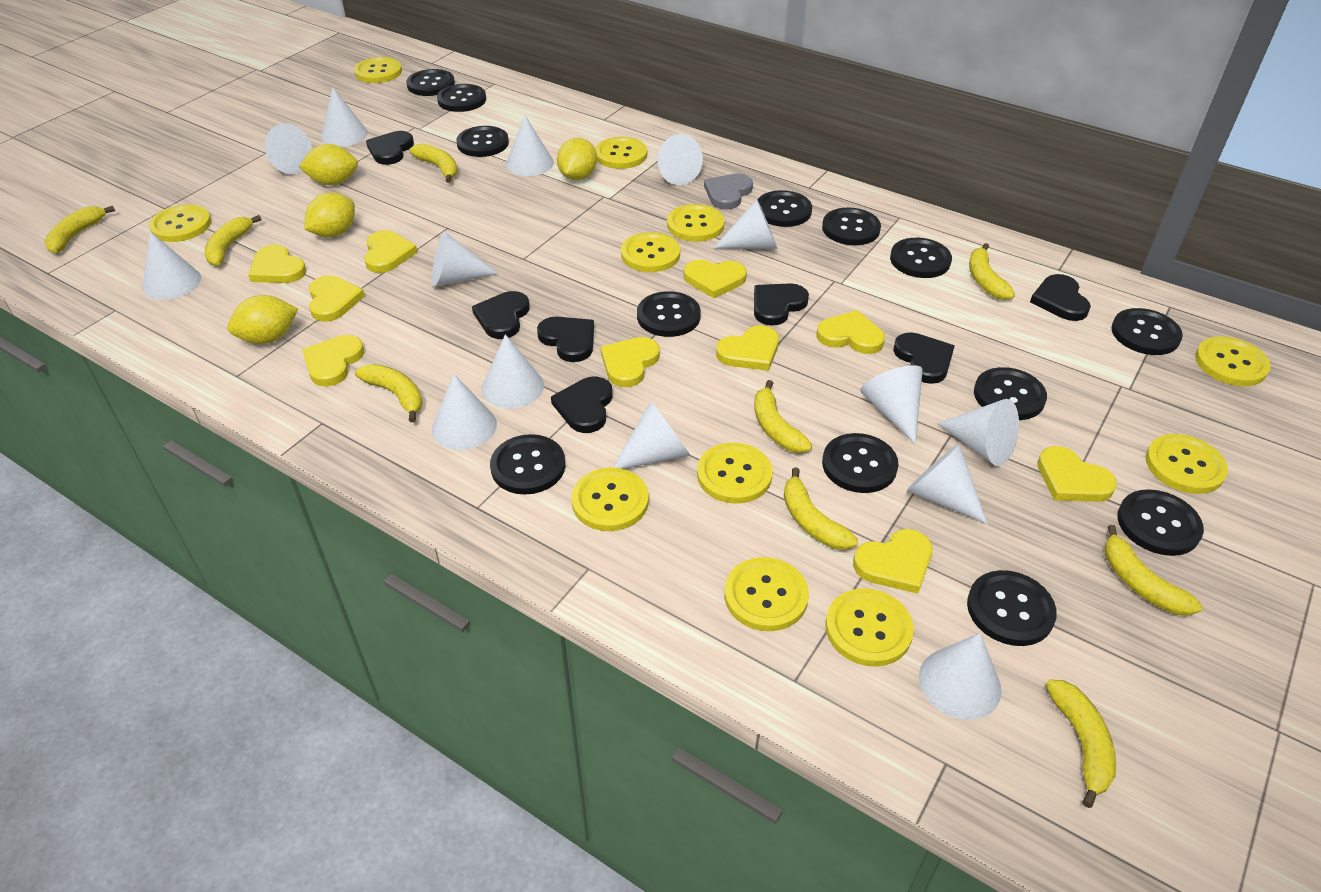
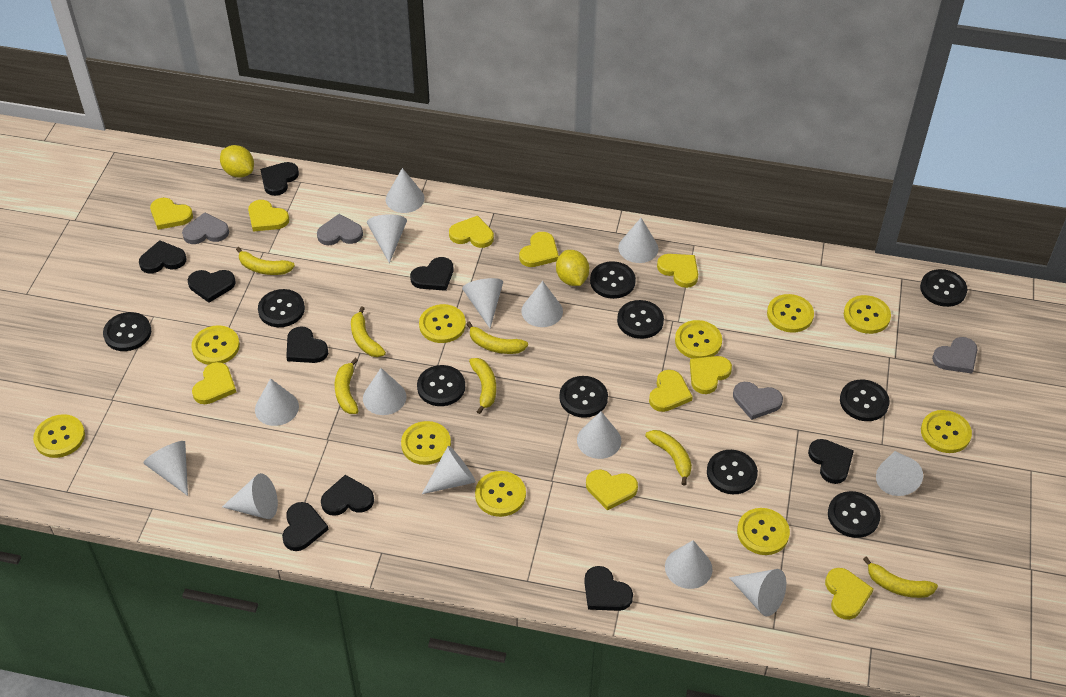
black button: [406,69,455,96] [437,84,486,112] [456,126,509,157] [490,434,565,495] [637,291,701,337] [757,190,812,227] [822,207,881,245] [822,433,898,493] [890,238,952,278] [967,570,1057,646] [974,367,1047,420] [1111,308,1183,355] [1117,489,1204,556] = 13 -> [103,312,151,351] [258,289,305,327] [417,365,465,406] [559,376,608,418] [590,261,636,299] [617,300,664,339] [707,450,758,494] [828,491,880,538] [840,379,889,421] [920,269,967,307] = 10
black heart: [366,131,414,165] [472,291,530,339] [537,317,594,362] [551,376,613,433] [754,283,809,326] [893,332,954,384] [1030,274,1091,321] = 7 -> [139,240,187,273] [187,270,236,303] [260,162,299,196] [282,502,329,551] [286,326,328,363] [321,475,374,516] [410,257,453,291] [584,566,633,611] [808,439,854,484] = 9
grey heart: [704,173,753,209] = 1 -> [182,212,229,244] [317,214,363,245] [733,382,783,420] [932,337,978,374] = 4
yellow banana: [44,206,115,253] [205,215,262,266] [355,364,423,422] [409,143,458,183] [754,380,812,453] [784,467,858,550] [969,243,1015,300] [1046,679,1116,808] [1105,525,1202,616] = 9 -> [236,247,295,275] [335,358,358,414] [351,306,386,357] [466,322,528,354] [469,358,496,414] [645,430,692,485] [863,556,938,598] = 7
yellow button: [149,204,211,242] [354,57,402,83] [571,468,649,531] [595,137,647,169] [621,232,680,272] [667,204,724,242] [697,443,773,504] [724,557,809,631] [825,588,914,667] [1146,434,1228,494] [1195,336,1271,386] = 11 -> [33,414,85,458] [191,325,240,365] [401,421,451,465] [419,304,466,343] [475,471,526,517] [675,320,722,359] [737,508,790,555] [767,294,814,333] [844,295,891,334] [921,410,972,453] = 10
yellow lemon: [227,295,298,344] [299,144,358,185] [304,192,355,237] [557,138,597,180] = 4 -> [220,145,254,178] [556,250,589,286] = 2

